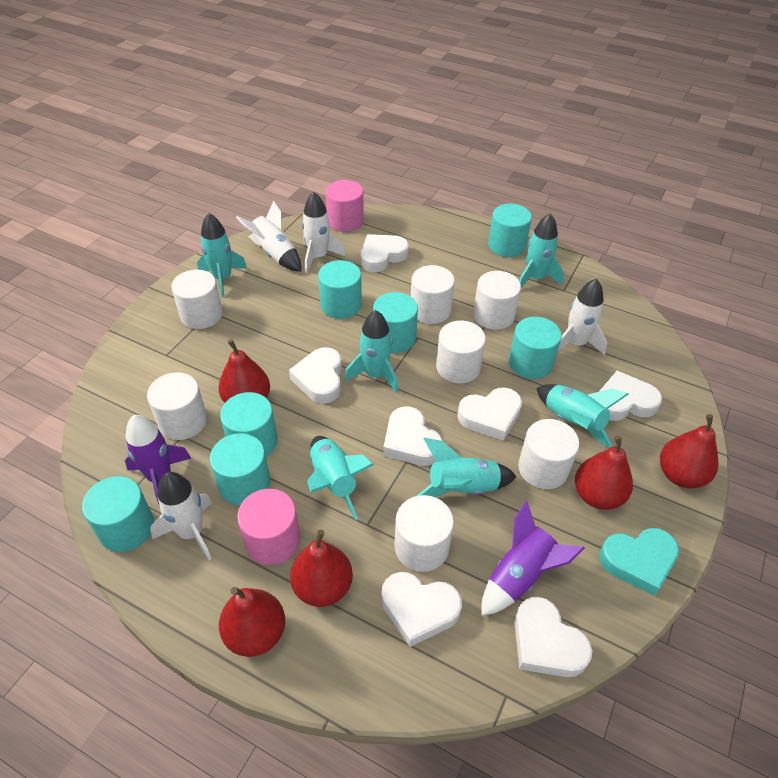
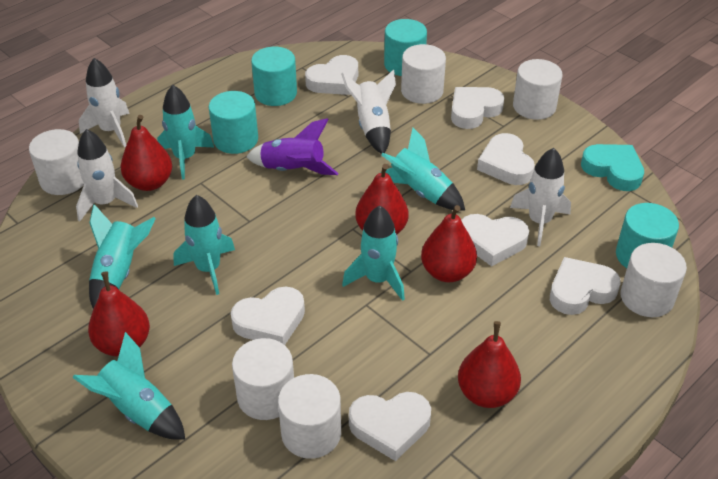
pink cylinder: [237,489,300,565] [326,180,364,232] = 2 -> none = 0
purple rocket: [125,415,191,504] [481,501,585,616] = 2 -> [246,118,338,175] = 1
turquoise cylinder: [82,476,154,552] [210,433,270,505] [220,392,277,456] [318,260,362,319] [373,292,418,353] [488,204,532,257] [509,317,562,379] = 7 -> [209,91,258,154] [251,47,297,106] [384,19,427,76] [616,203,679,268] = 4
white cylinder: [147,372,207,440] [171,270,223,329] [394,495,454,572] [411,265,455,324] [436,321,486,383] [473,271,521,330] [518,419,579,489] = 7 -> [29,129,84,195] [232,338,294,420] [278,374,341,459] [401,44,446,104] [513,59,563,120] [620,243,687,317] = 6

